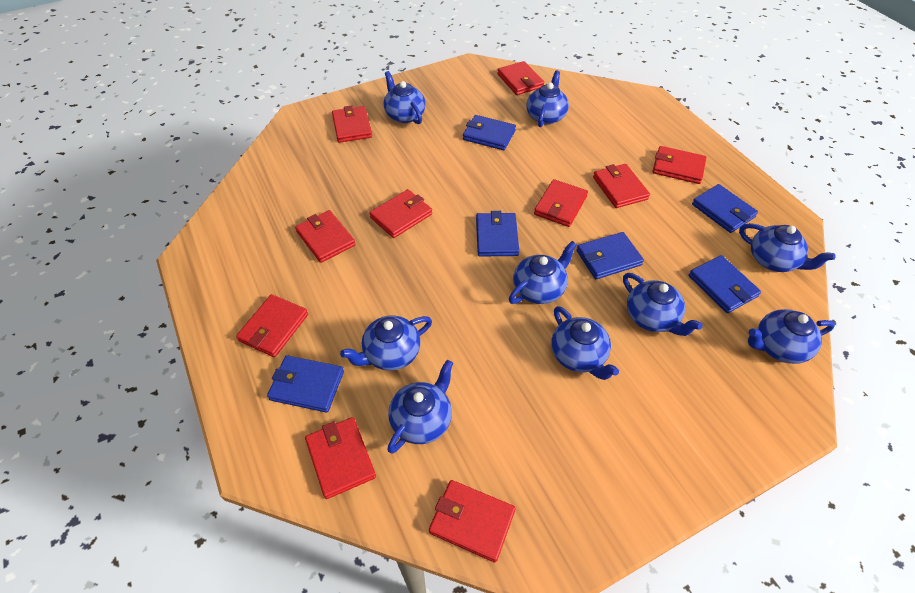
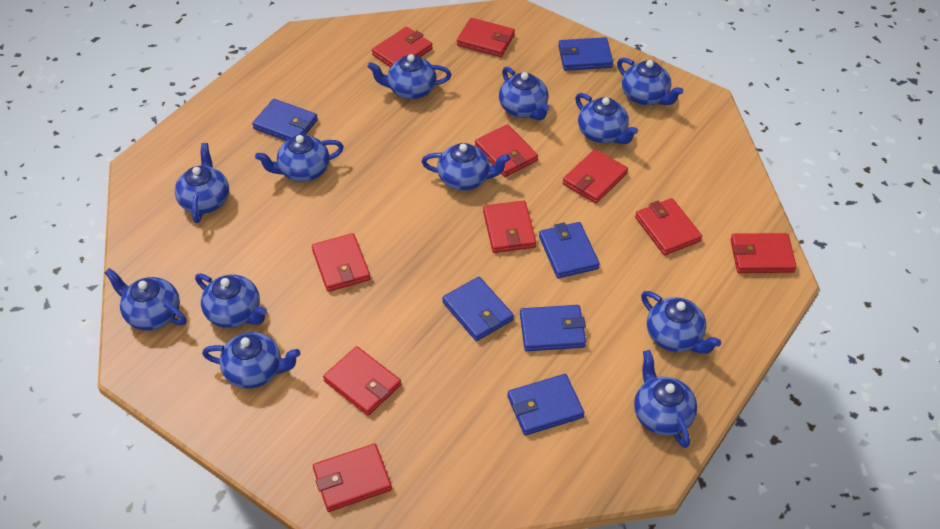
blue teapot: [340,316,432,370] [384,71,426,124] [387,360,453,454] [509,241,577,304] [526,70,569,127] [551,306,619,380] [623,273,703,336] [739,223,835,272] [748,309,835,364] = 9 -> [105,268,187,331] [175,143,229,223] [195,273,267,328] [202,332,301,388] [255,134,344,182] [368,54,451,99] [421,143,510,191] [499,67,550,120] [575,93,638,144] [617,58,683,105] [634,350,697,448] [641,291,721,354] = 12

